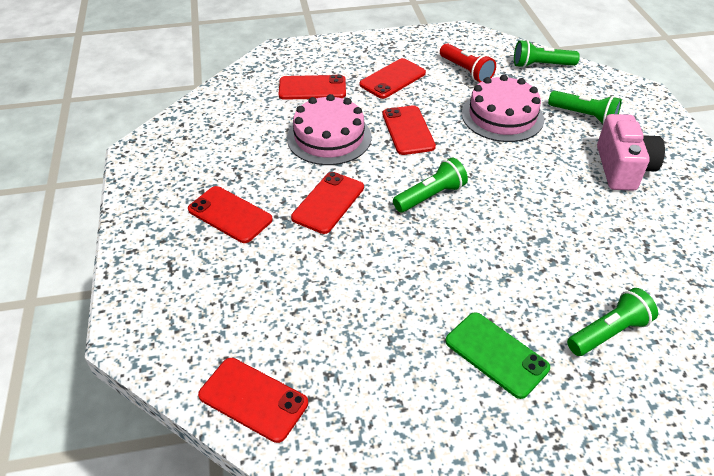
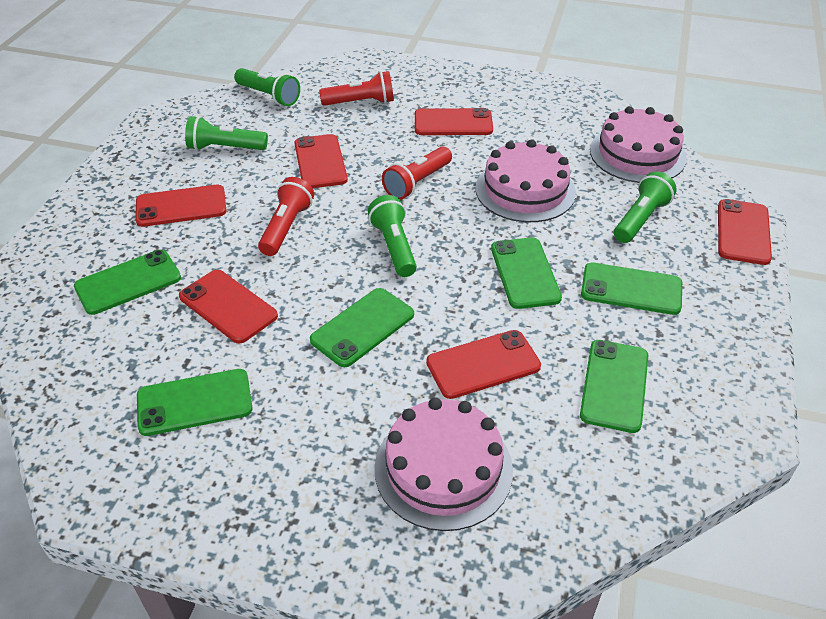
green phone: [445,312,550,399] = 1 -> [74,250,181,315] [137,369,253,436] [310,288,414,367] [491,237,562,309] [580,340,648,433] [581,263,682,315] = 6
pink cake: [287,94,371,165] [462,74,544,142] = 2 -> [375,397,513,531] [475,140,576,222] [590,106,687,183] = 3
pink camera: [597,114,665,191] = 1 -> none = 0
red flashlight: [440,44,496,82] = 1 -> [258,177,314,256] [319,71,394,106] [382,147,452,200] = 3

